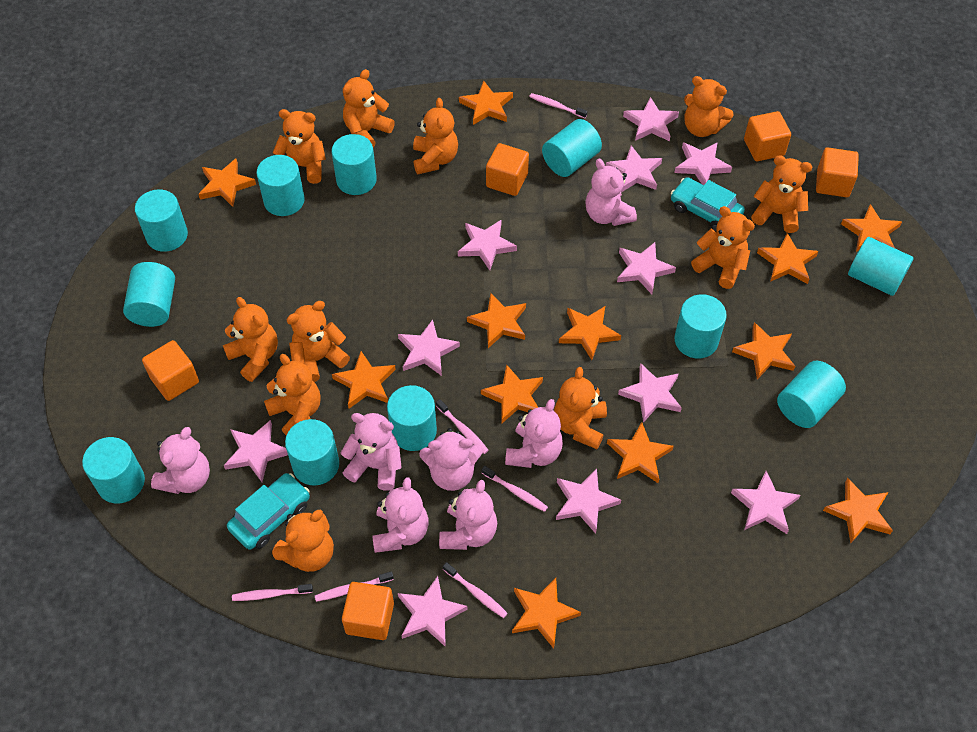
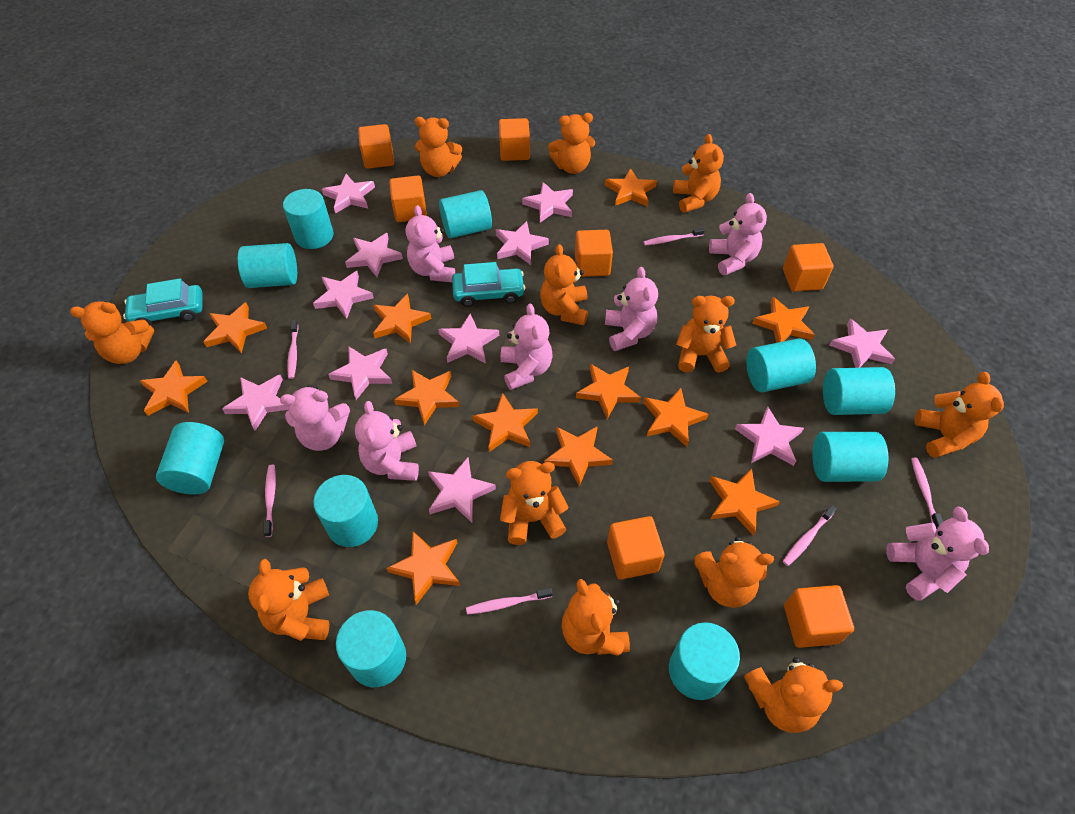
orange cube: [142,340,199,401] [342,582,394,640] [486,143,529,196] [744,111,791,161] [816,147,859,197] = 5 -> [358,124,394,169] [389,176,427,222] [499,118,530,161] [575,230,613,277] [607,516,665,580] [783,243,833,292] [784,585,854,648] = 7
orange teddy bear: [223,297,278,382] [264,354,321,436] [272,510,334,572] [273,109,326,184] [287,301,350,382] [343,69,395,147] [413,98,458,175] [554,367,607,449] [684,76,734,137] [691,206,755,289] [751,155,813,233] = 11 -> [70,301,154,364] [248,559,329,641] [415,117,462,177] [500,461,569,545] [540,244,588,325] [548,113,595,174] [562,579,630,656] [673,134,724,213] [676,296,736,373] [694,536,774,608] [744,657,843,733] [914,372,1004,458] = 12
turquoise cylinder: [82,437,145,503] [123,262,175,327] [135,189,188,252] [256,155,305,216] [285,419,339,486] [331,134,377,195] [387,385,437,451] [542,119,602,177] [674,294,727,358] [777,361,846,428] [848,237,913,296] = 11 -> [156,422,224,495] [238,243,297,288] [283,189,333,249] [313,475,378,547] [336,610,406,687] [439,190,492,238] [669,622,740,700] [746,338,816,392] [812,432,888,482] [823,367,895,415] = 10

